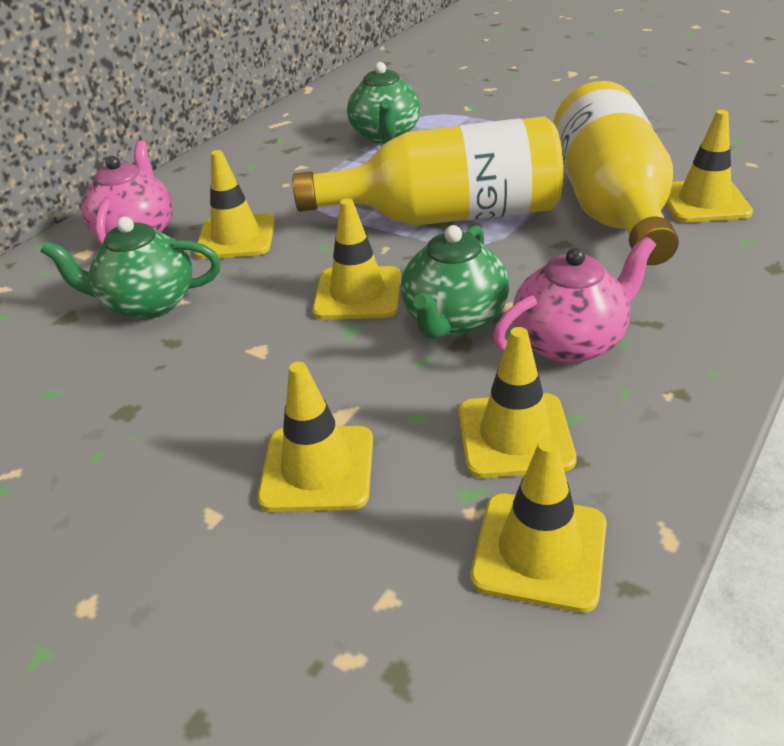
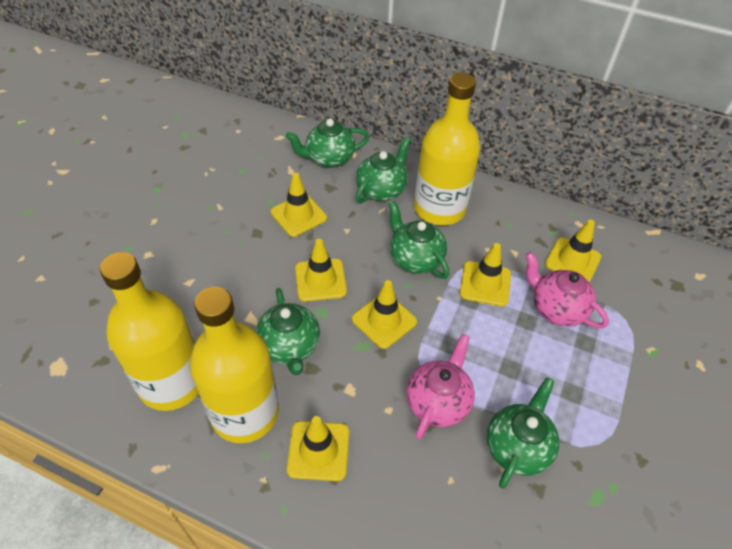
green teapot: [40,217,221,319] [347,62,420,144] [401,225,509,339] = 3 -> [256,288,320,375] [286,119,369,168] [356,137,411,203] [388,201,449,279] [487,377,559,489] = 5
yellow bottle: [292,116,563,226] [553,81,679,265] = 2 -> [100,252,199,411] [190,287,279,443] [414,73,481,225] = 3

